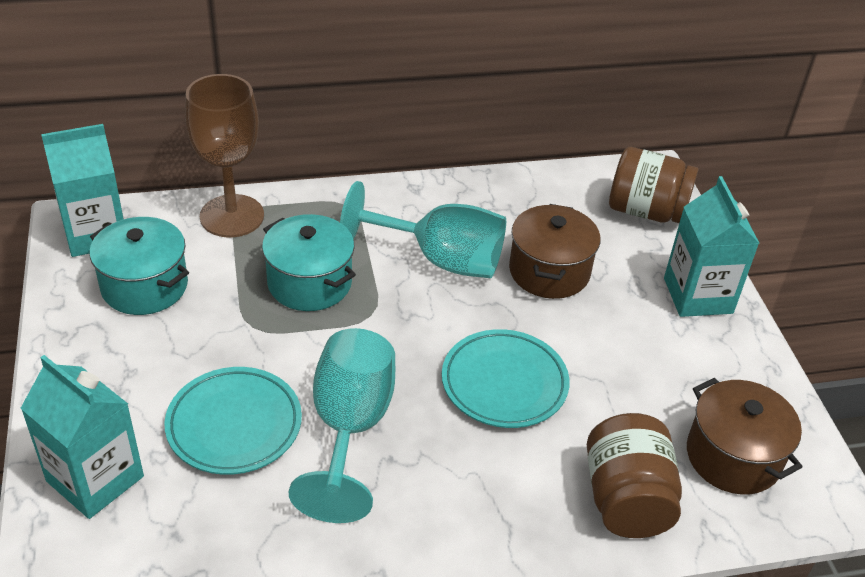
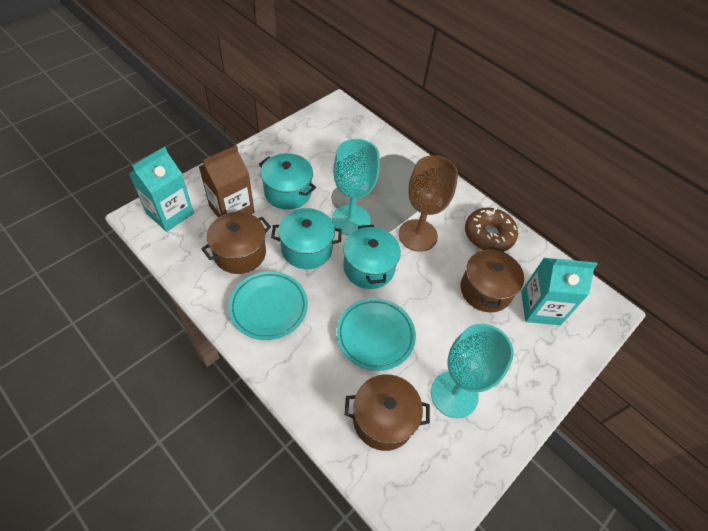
brown carton: none = 0 -> [199,145,255,217] = 1
brown donut: none = 0 -> [465,207,518,251] = 1
brown jar: [587,413,682,538] [609,147,698,223] = 2 -> none = 0
brown pot: [509,204,600,299] [687,378,802,495] = 2 -> [201,212,271,274] [344,374,430,451] [461,247,524,312] = 3
turquoise carton: [21,355,144,519] [41,124,124,257] [664,176,759,317] = 3 -> [129,147,194,232] [521,258,598,325] = 2
turquoise pot: [89,217,189,315] [262,214,356,311] = 2 -> [259,153,316,210] [271,208,342,269] [343,225,401,289] = 3

